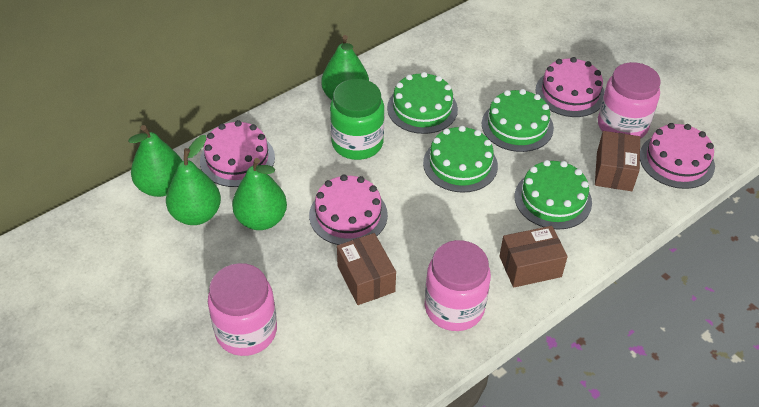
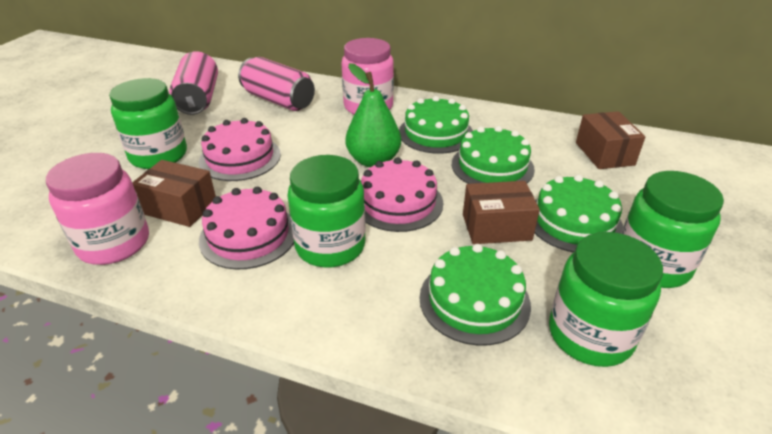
green jar: [330,79,384,160] = 1 -> [109,78,187,169] [287,155,365,267] [549,232,663,367] [621,171,724,288] = 4
green pear: [128,125,182,197] [166,135,221,225] [232,158,287,230] [321,35,369,100] = 4 -> [346,63,401,167] = 1
pink cake: [200,120,275,187] [309,174,388,245] [536,57,605,117] [640,123,715,189] = 4 -> [199,118,281,181] [199,187,294,270] [361,157,443,232] = 3
pink can: none = 0 -> [169,51,218,115] [238,57,315,111] = 2
pink jar: [208,263,277,356] [425,240,491,331] [598,62,661,139] = 3 -> [46,153,149,265] [341,38,394,114] = 2

